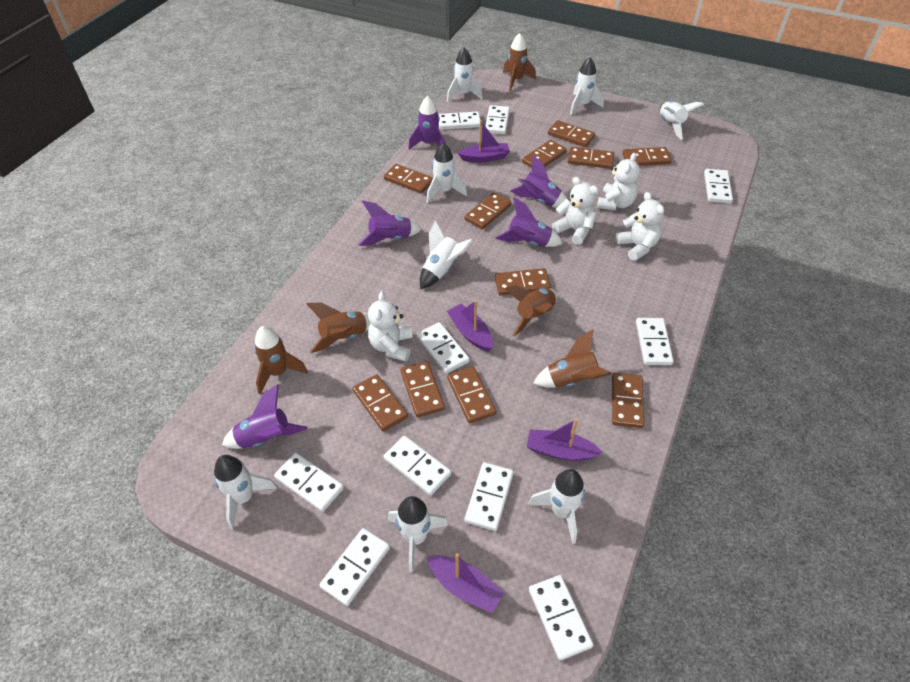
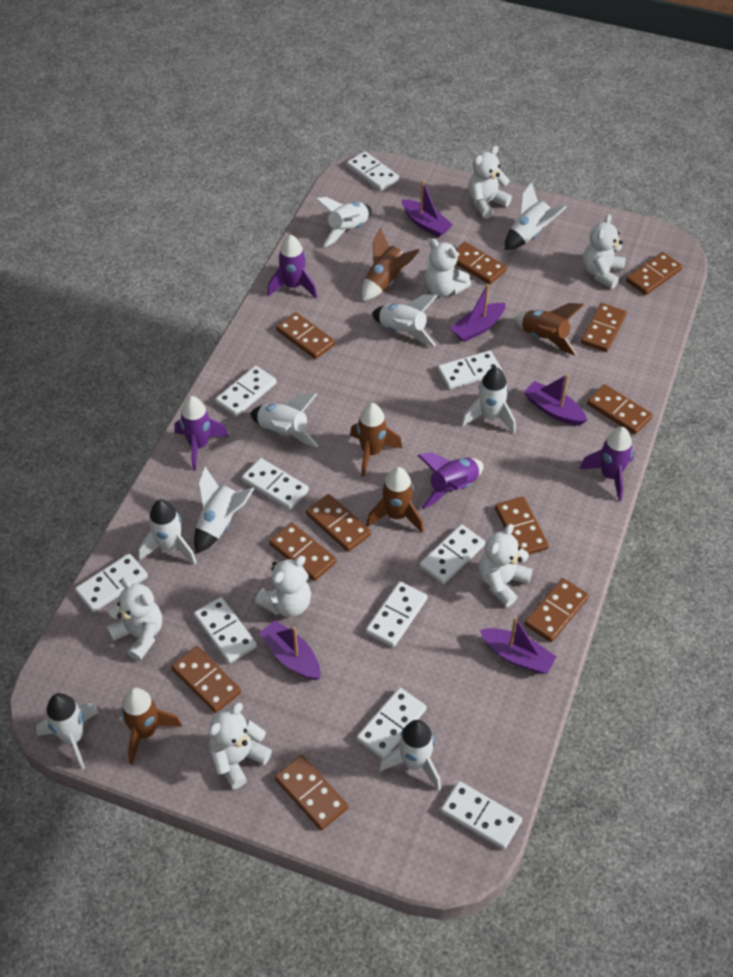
purple boat: [427,553,504,613] [447,300,493,352] [458,120,510,162] [527,418,603,461] = 4 -> [259,620,320,680] [402,180,453,238] [450,284,506,342] [480,617,557,674] [524,374,587,426] = 5
purple rocket: [222,385,307,449] [358,200,422,246] [408,96,446,149] [495,197,563,247] [510,155,568,208] = 5 -> [174,396,229,471] [267,234,317,298] [417,452,484,509] [580,427,634,501] = 4
white rocket: [214,455,277,530] [388,496,448,572] [420,221,473,289] [427,143,467,203] [447,47,483,102] [528,469,586,544] [570,57,604,115] [660,101,704,140] = 8 -> [36,693,99,769] [138,499,197,564] [194,466,254,554] [250,393,319,447] [315,197,372,247] [372,294,438,347] [379,720,441,791] [461,367,516,433] [505,182,567,250] = 9
white teddy bear: [368,291,413,362] [552,177,599,245] [597,153,640,210] [616,192,664,261] = 4 -> [107,578,162,661] [208,703,272,789] [255,556,311,617] [425,238,471,297] [468,146,512,219] [479,524,533,607] [583,214,625,289] = 7

